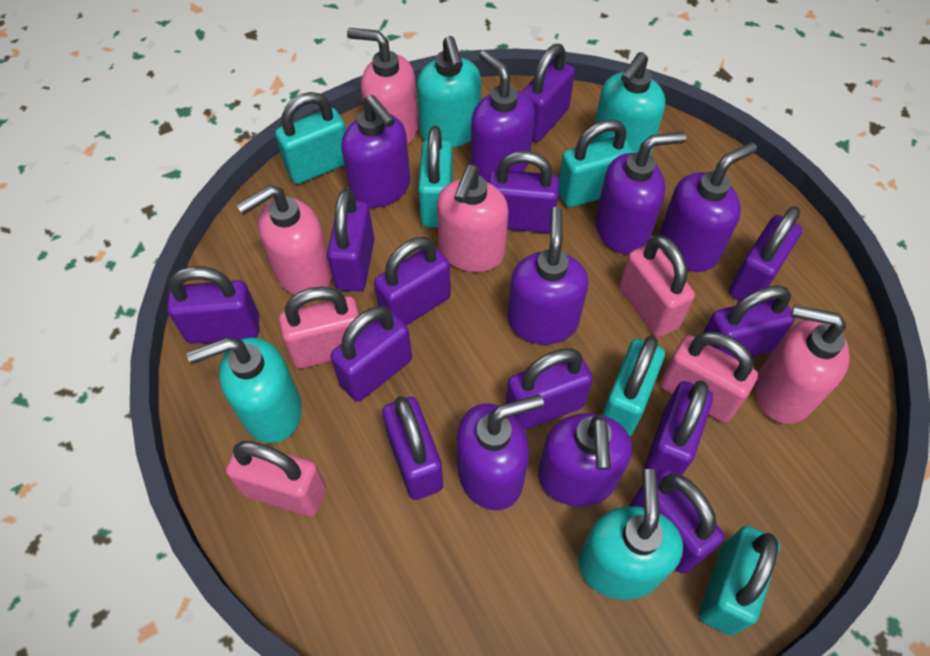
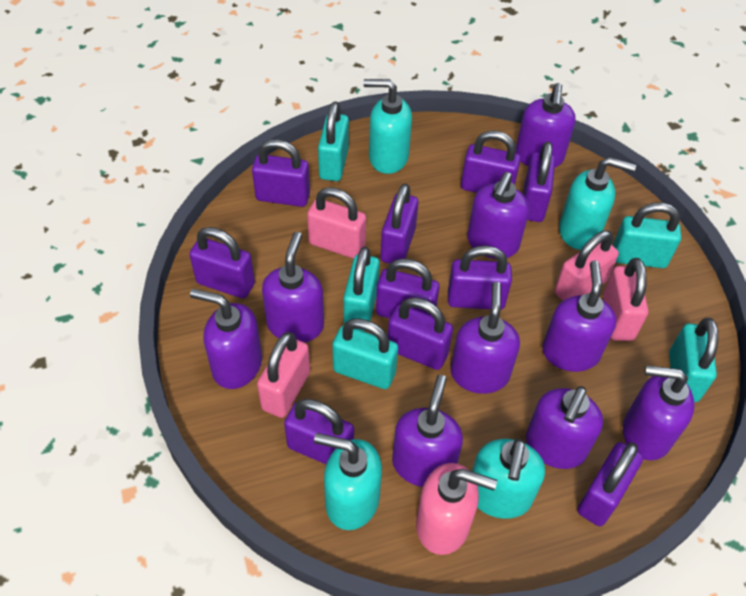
pink soap dispenser: [236,185,332,295] [347,28,418,145] [437,165,509,272] [755,305,849,424] = 4 -> [416,463,497,555] = 1
purple padlock: [167,266,259,344] [327,189,374,292] [330,306,412,402] [374,237,451,325] [382,396,443,500] [488,151,559,233] [506,348,593,430] [522,44,575,142] [629,469,724,573] [645,380,713,475] [703,285,795,360] [729,206,802,300] = 12 -> [189,227,255,299] [252,139,310,207] [284,399,354,464] [376,258,440,319] [380,184,418,264] [388,297,453,370] [448,246,512,310] [461,130,521,193] [523,142,555,222] [577,442,643,526] = 10
purple soap dispenser: [341,95,410,208] [457,394,544,510] [471,50,534,182] [508,207,589,345] [538,413,632,506] [595,132,686,254] [659,142,757,272] = 7 -> [190,289,262,389] [262,232,324,342] [392,375,463,487] [450,282,520,394] [467,172,529,259] [516,83,576,167] [526,386,603,469] [542,260,616,372] [623,365,695,460] = 9

